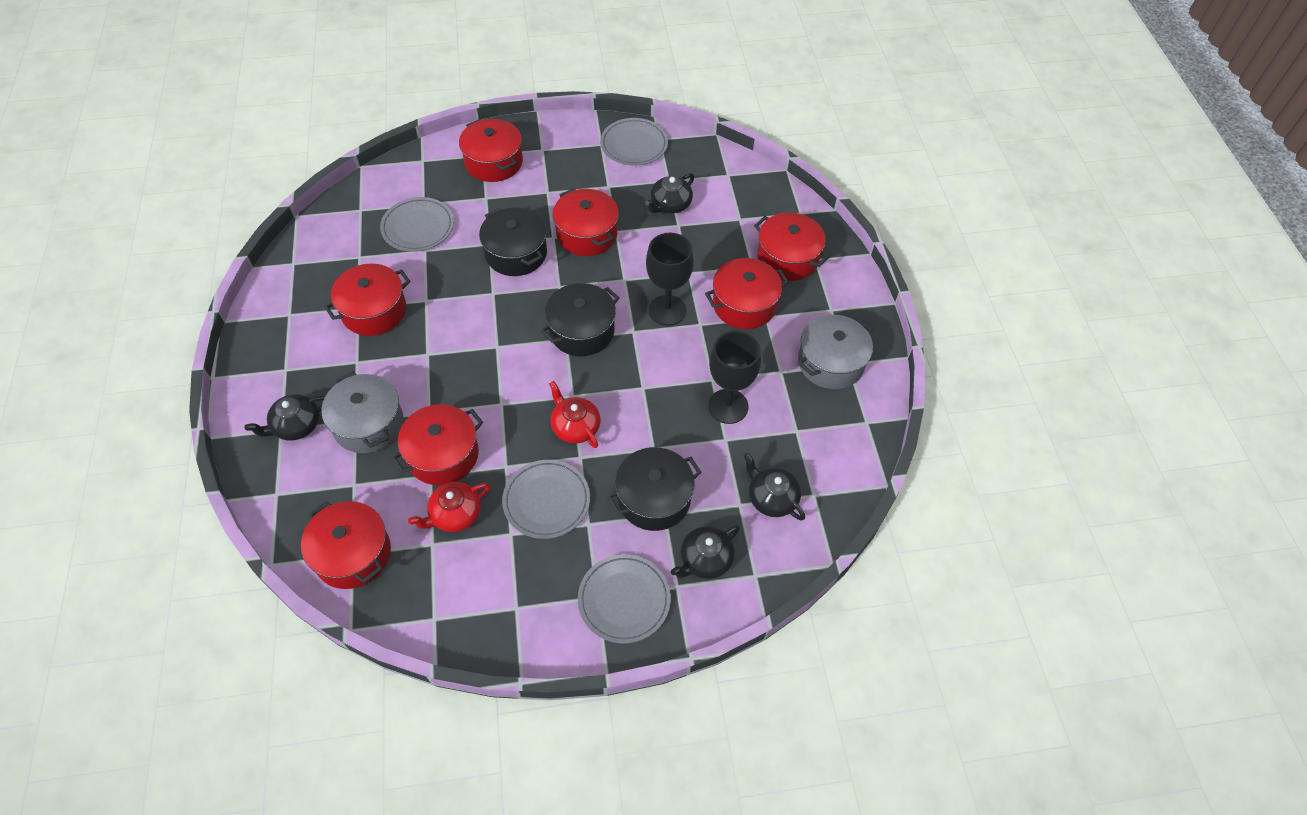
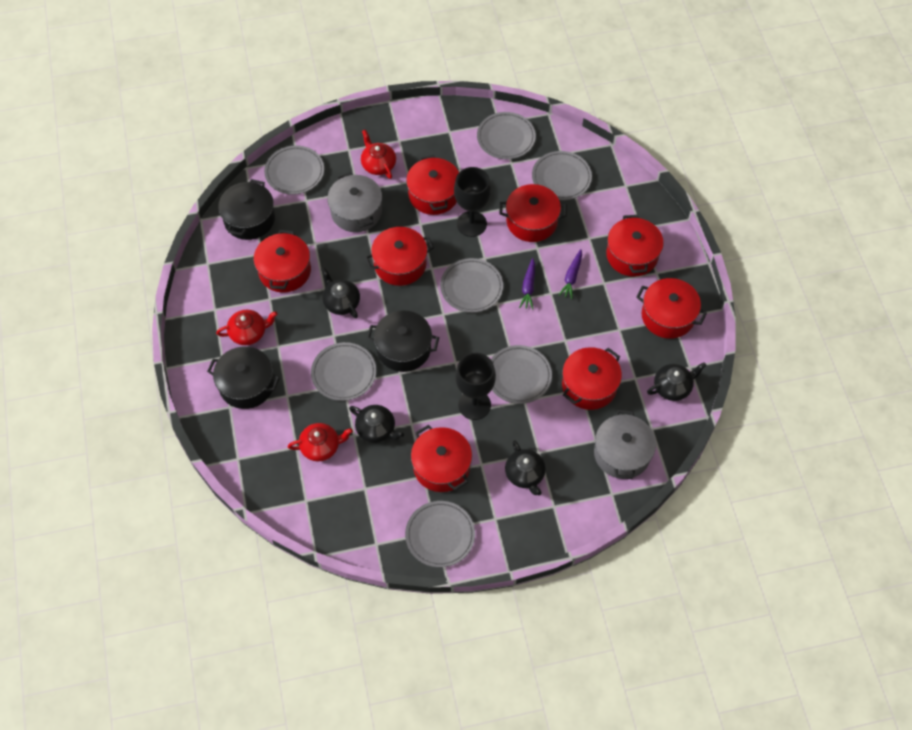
grey plate: [380,197,454,252] [502,460,590,539] [578,554,671,643] [600,118,668,166] = 4 -> [264,145,324,195] [311,342,376,401] [405,501,475,567] [440,258,503,313] [477,112,536,159] [491,345,552,404] [532,151,592,200] = 7
purple carrot: none = 0 -> [519,258,535,310] [558,249,582,299] = 2
red pot: [301,501,391,589] [324,264,410,336] [391,404,483,485] [459,119,523,182] [553,188,619,256] [705,258,789,329] [754,212,830,281] = 7 -> [254,230,311,293] [365,227,434,286] [406,155,459,215] [411,425,472,492] [499,184,567,242] [562,347,622,410] [606,215,664,277] [636,278,707,339] = 8
red teapot: [408,482,490,532] [549,381,601,448] = 2 -> [216,310,278,345] [288,423,353,461] [361,130,396,179] = 3

